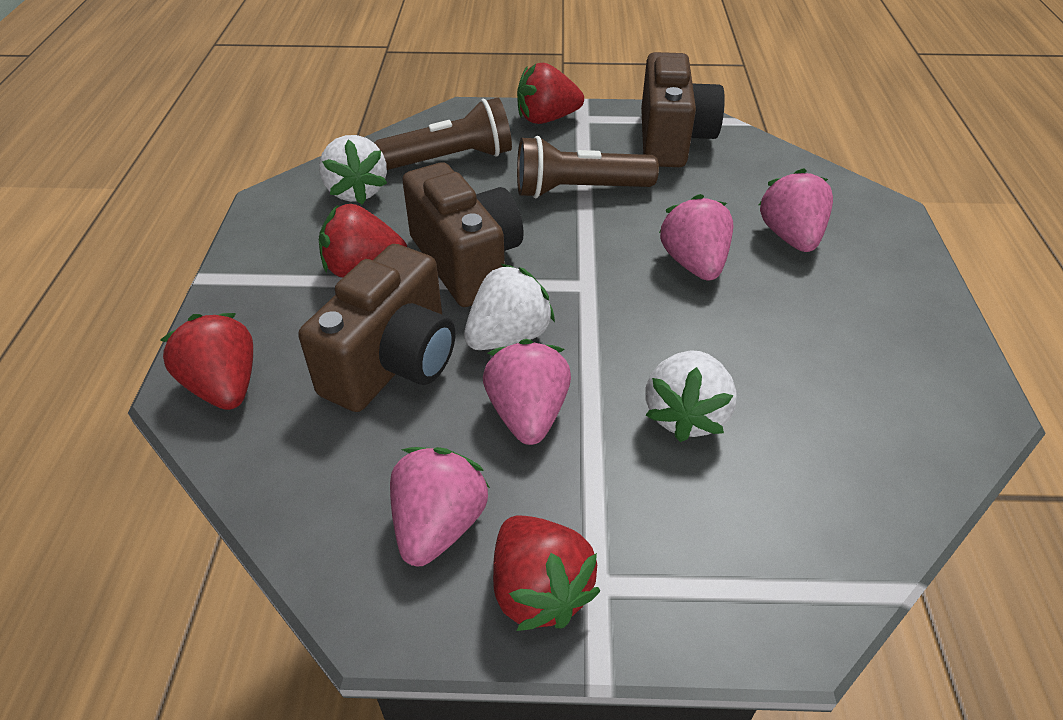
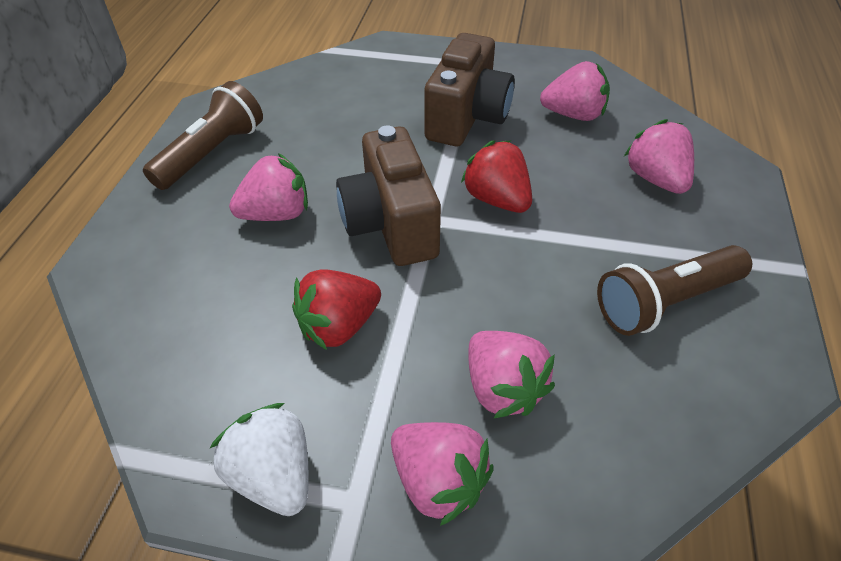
brown camera: [298,244,455,412] [402,163,524,307] [641,52,725,167] = 3 -> [336,126,441,266] [424,33,515,146] = 2
pink strawberry: [390,447,490,566] [483,339,571,445] [659,194,733,281] [759,168,833,252] = 4 -> [229,153,308,221] [391,422,493,526] [468,331,555,418] [540,61,610,121] [624,119,694,194] = 5
red strawberry: [160,313,253,410] [319,204,407,278] [493,516,600,631] [517,63,584,124] = 4 -> [292,269,381,350] [461,140,532,213] = 2
white strawberry: [319,135,387,204] [464,264,555,350] [645,350,737,442] = 3 -> [209,403,309,516] = 1

